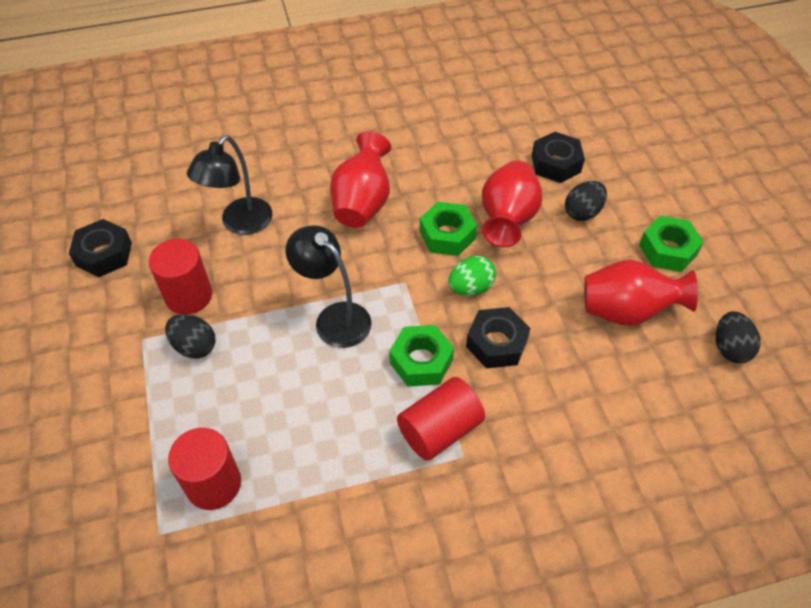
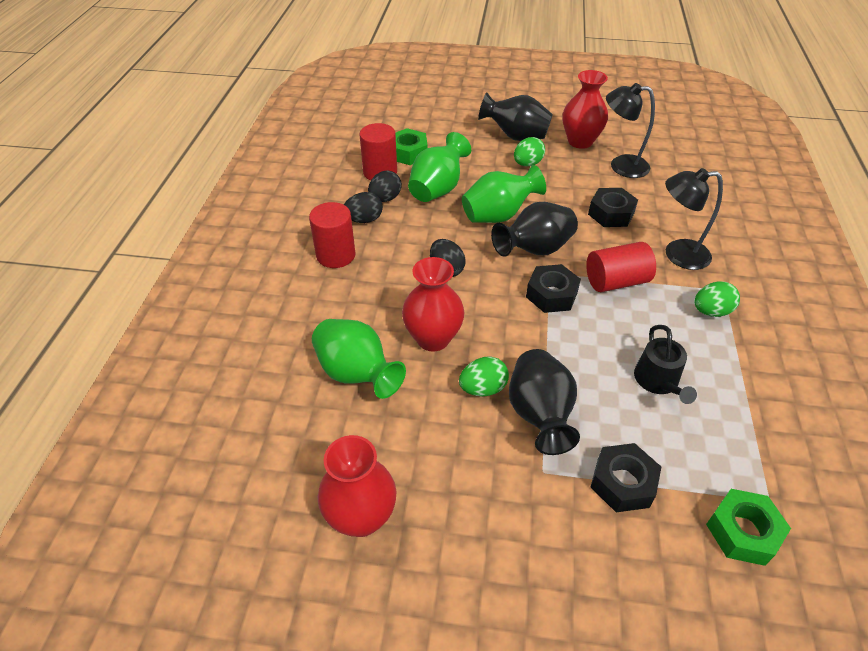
black vase: none = 0 -> [478,92,553,141] [491,202,578,257] [509,349,580,455] = 3
black watering can: none = 0 -> [634,325,697,404] = 1
green egg: [448,256,496,296] = 1 -> [459,357,509,396] [514,137,545,166] [694,281,740,317] = 3
green nut: [389,325,454,386] [420,202,477,256] [639,216,704,272] = 3 -> [395,128,428,165] [706,489,791,566] = 2
green vase: none = 0 -> [312,319,406,399] [408,132,471,202] [462,165,546,223] = 3

